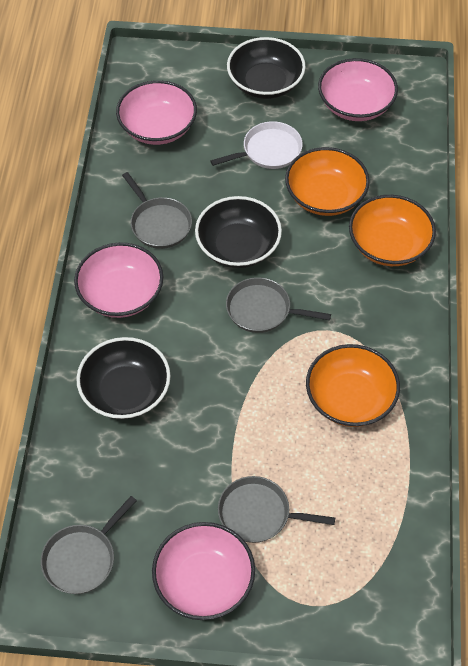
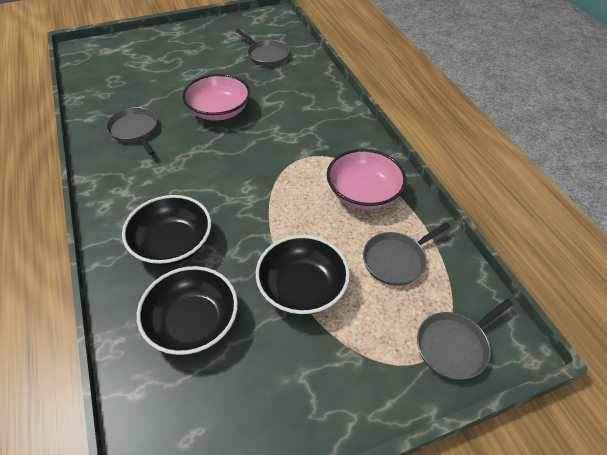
orange bowl: [285,147,370,216] [306,344,400,427] [349,195,436,266] = 3 -> none = 0
pink bowl: [74,242,163,318] [116,80,197,145] [152,522,255,620] [318,58,398,121] = 4 -> [182,74,250,121] [327,149,406,210] = 2
white pan: [211,121,303,169] = 1 -> none = 0

